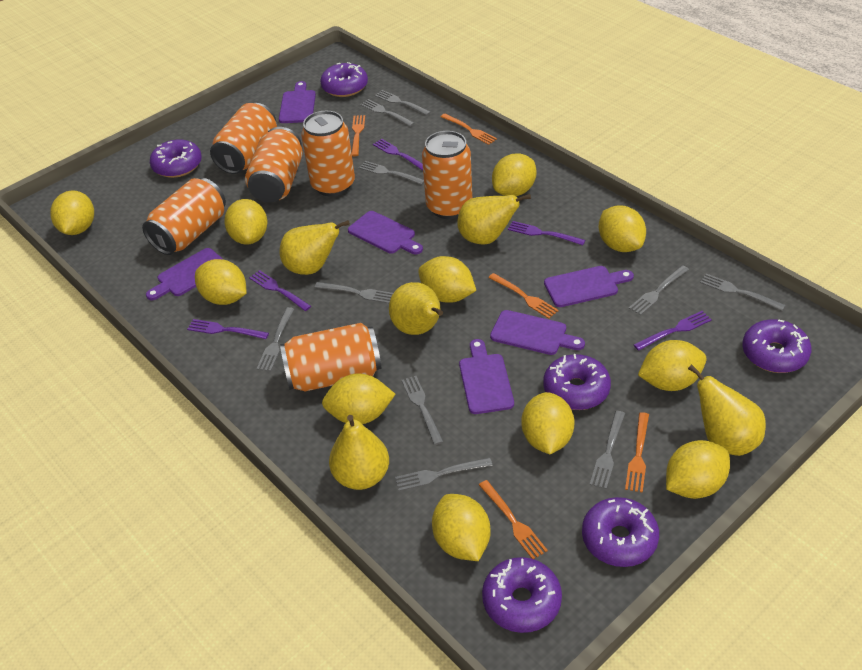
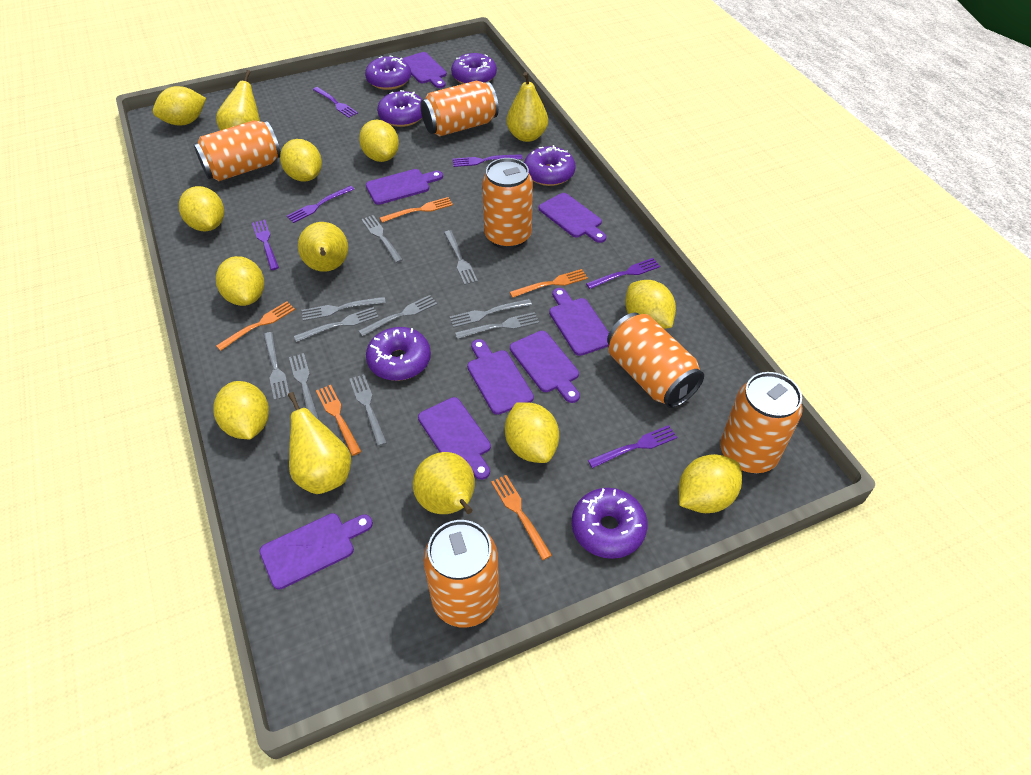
purple cutting board: [146,248,224,300] [279,81,316,123] [348,211,423,254] [459,339,514,414] [490,310,585,355] [544,266,634,307] = 6 -> [259,513,373,590] [366,169,443,205] [402,52,447,88] [418,397,491,480] [467,339,534,415] [510,331,580,403] [539,193,607,243] [549,288,609,356] = 8
purple fork: [187,319,269,339] [249,270,311,311] [373,139,423,171] [508,221,585,245] [634,311,712,351] = 5 -> [252,220,279,270] [287,185,355,223] [313,87,358,118] [453,154,523,167] [586,258,660,289] [588,425,677,468] = 6
yellow lemon: [50,190,94,235] [195,259,246,305] [224,199,268,245] [322,373,395,424] [418,256,476,303] [432,494,491,561] [492,154,537,196] [521,392,574,454] [599,205,646,252] [638,340,707,391] [666,440,730,499] = 11 -> [153,86,206,126] [179,186,224,231] [214,381,269,439] [216,256,264,306] [280,139,322,182] [359,120,399,162] [505,402,559,463] [625,280,676,329] [679,454,742,513] = 9

